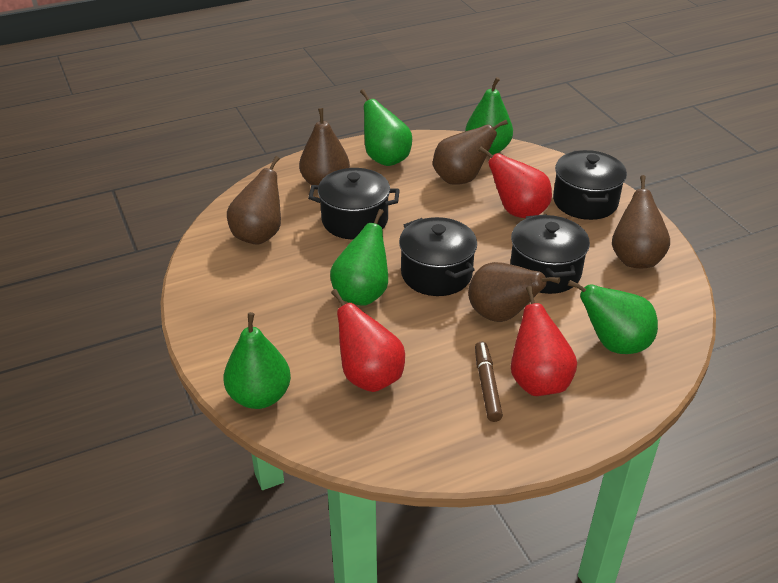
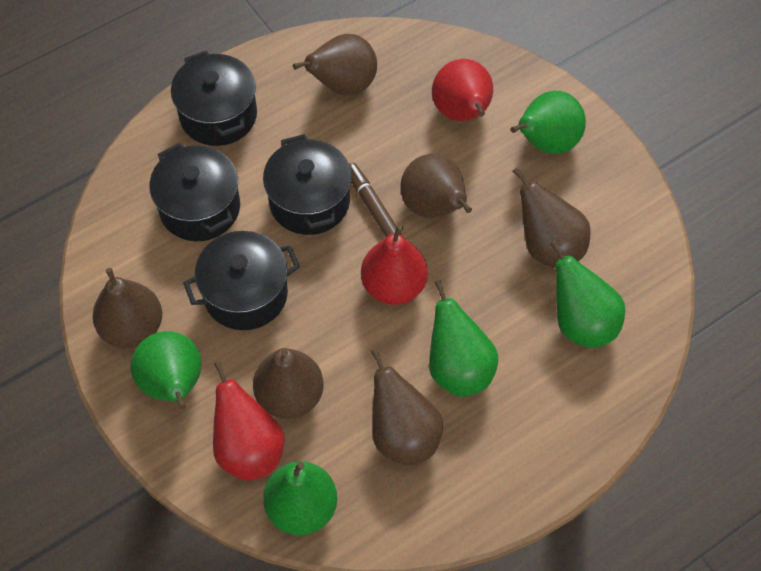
brown pear: [227,156,281,245] [299,108,350,185] [433,120,508,185] [468,262,560,322] [612,175,670,268] = 5 -> [93,268,162,348] [253,348,324,419] [293,34,377,96] [371,349,443,466] [400,154,472,218] [512,168,591,268] = 6

